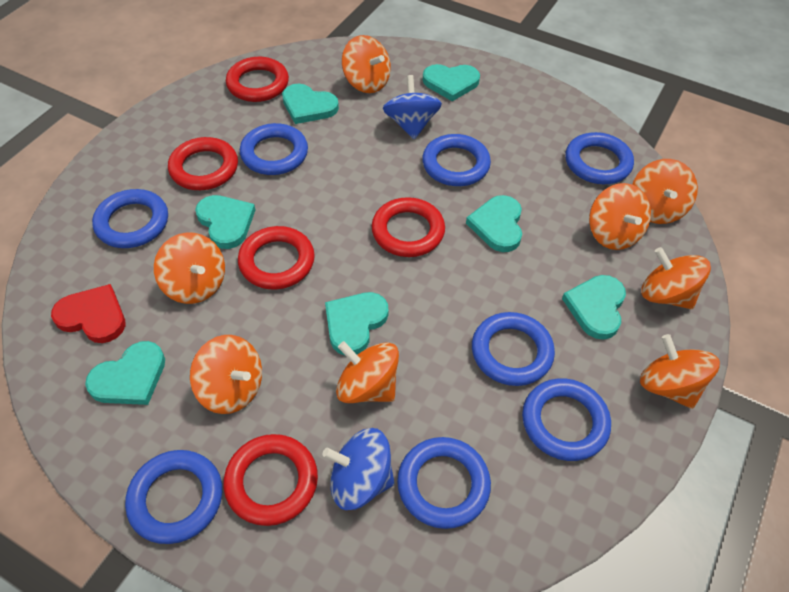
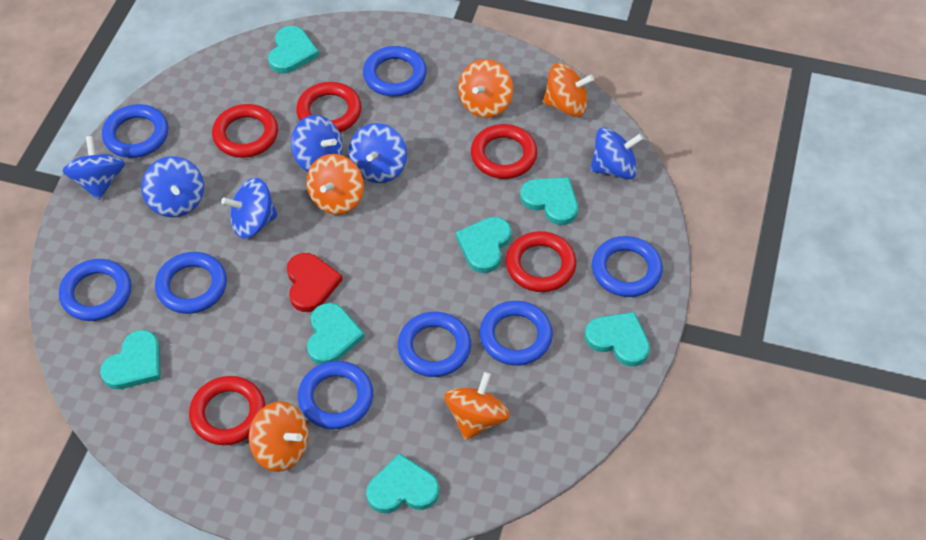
blue spinning top: [322,428,395,510] [383,75,442,140] = 2 -> [62,136,125,200] [141,156,204,217] [221,178,278,238] [291,115,343,172] [349,123,407,183] [590,127,643,180] = 6
orange spinning top: [154,233,225,304] [190,335,262,414] [336,341,399,403] [342,35,391,93] [589,183,651,250] [632,159,698,224] [640,334,720,409] [641,247,711,309] = 8 -> [249,401,309,472] [306,154,364,215] [444,372,510,440] [458,59,513,118] [543,63,594,117] = 5

